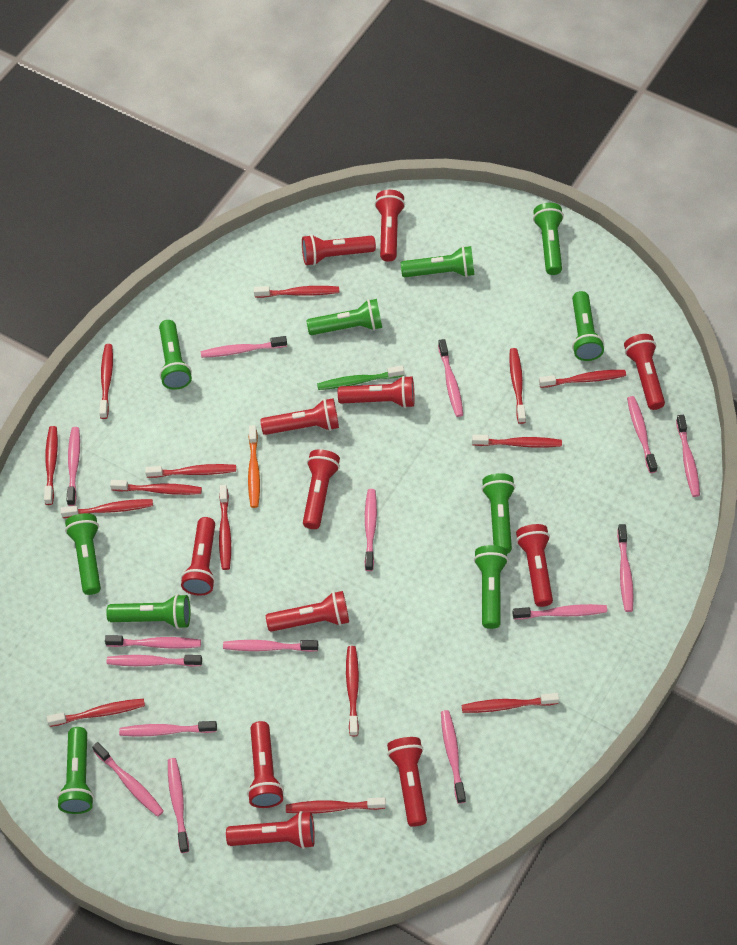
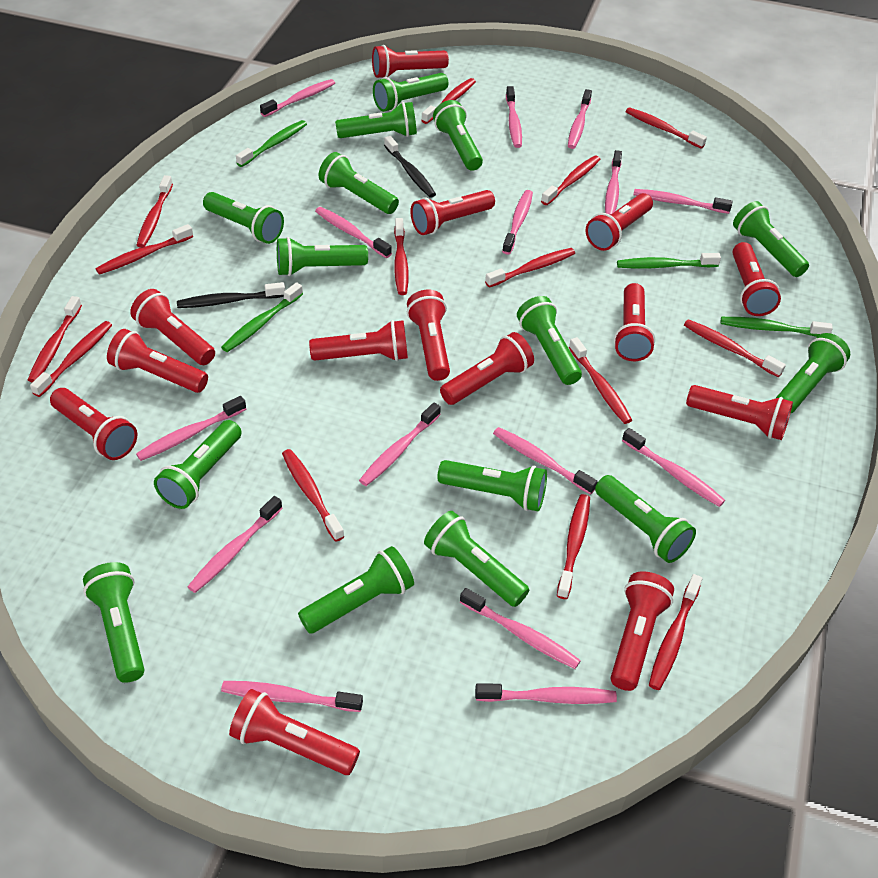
black toothbrush: none = 0 -> [177,282,285,308] [384,136,436,198] = 2
green flashlight: [57,727,94,814] [65,513,101,595] [106,594,190,629] [159,320,192,390] [306,299,382,335] [401,246,475,277] [474,545,508,629] [482,473,515,554] [533,203,564,275] [572,291,604,361] = 10 -> [83,562,145,683] [154,420,242,509] [203,192,284,244] [277,237,368,276] [298,546,414,634] [319,152,399,214] [335,102,417,138] [373,73,448,112] [424,511,529,607] [433,100,483,171] [437,460,547,511] [517,296,582,385] [595,475,696,563] [733,201,809,277] [775,333,850,414] = 15
green toothbrush: [317,365,404,390] = 1 -> [221,282,303,352] [236,120,307,167] [617,253,721,269] [721,317,833,337] = 4
orange toothbrush: [248,425,260,508] = 1 -> none = 0
red flashlight: [181,517,215,596] [226,811,315,849] [247,721,284,808] [260,398,339,435] [266,591,349,632] [302,235,376,266] [303,449,340,529] [338,376,415,408] [375,190,405,262] [387,737,427,827] [516,524,553,607] [624,334,665,410] = 12 -> [50,388,137,460] [107,329,208,393] [130,289,215,365] [229,689,360,775] [309,320,408,361] [372,45,449,78] [407,290,450,381] [410,190,495,235] [440,332,534,405] [585,193,653,251] [611,572,674,691] [614,283,655,361] [686,385,793,440] [732,242,781,316] = 14

